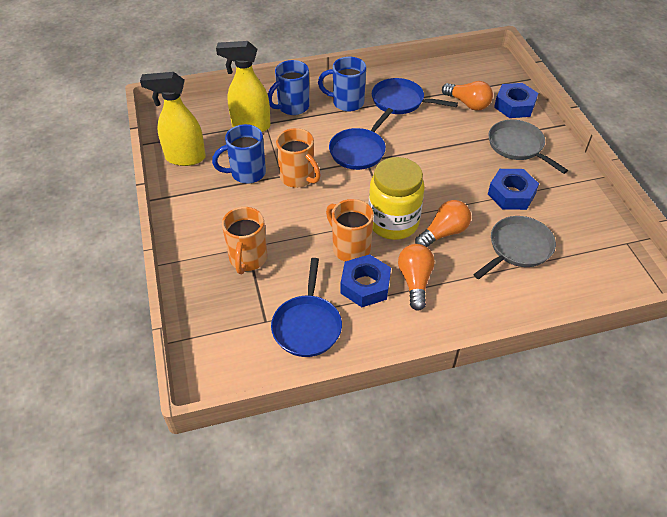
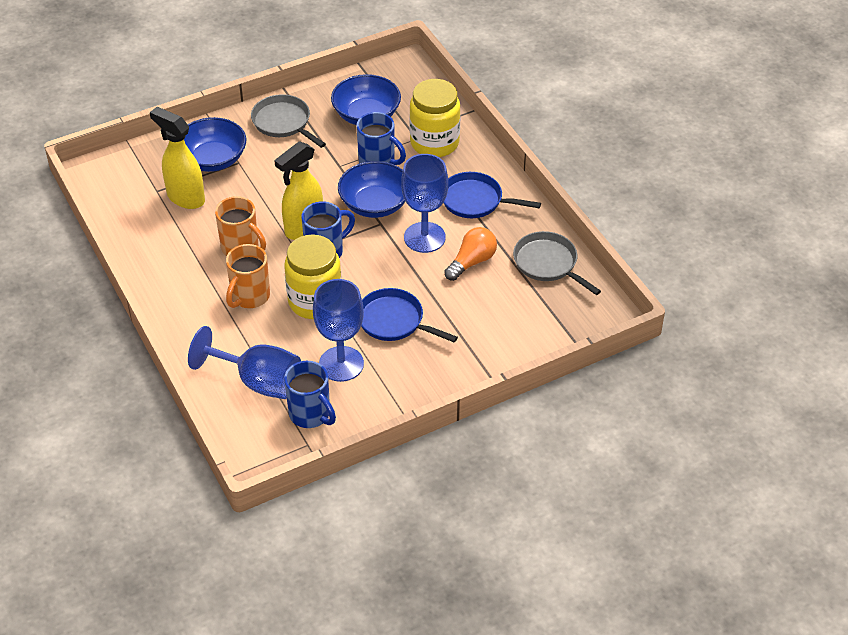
blue bowl: none = 0 -> [184,117,246,172] [331,74,401,125] [338,161,405,218] = 3
blue goblet: none = 0 -> [188,326,301,399] [313,279,364,382] [401,154,448,253] = 3
blue nut: [340,254,391,307] [488,169,539,210] [494,83,538,118] = 3 -> none = 0
blue pan: [271,258,342,357] [329,108,393,170] [372,78,458,114] = 3 -> [361,288,458,343] [443,172,541,218] = 2
orange light bulb: [398,244,435,311] [415,200,471,247] [442,81,493,111] = 3 -> [444,227,497,281] = 1
orange mug: [222,207,267,274] [276,128,321,188] [326,199,374,262] = 3 -> [215,196,266,256] [226,244,270,308] = 2
yellow jar: [369,157,425,240] = 1 -> [284,234,342,319] [409,79,460,157] = 2

